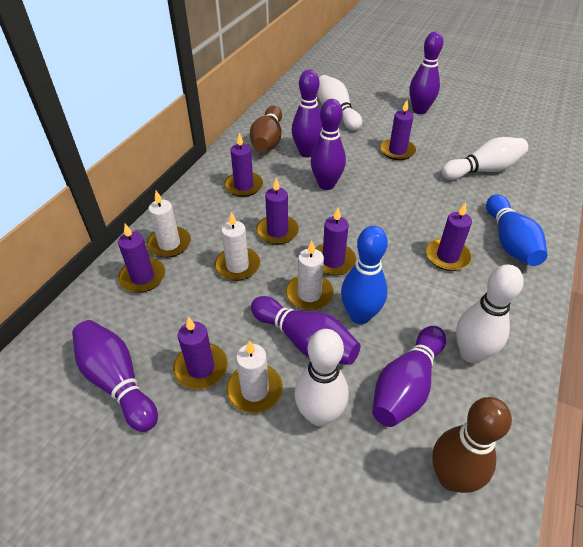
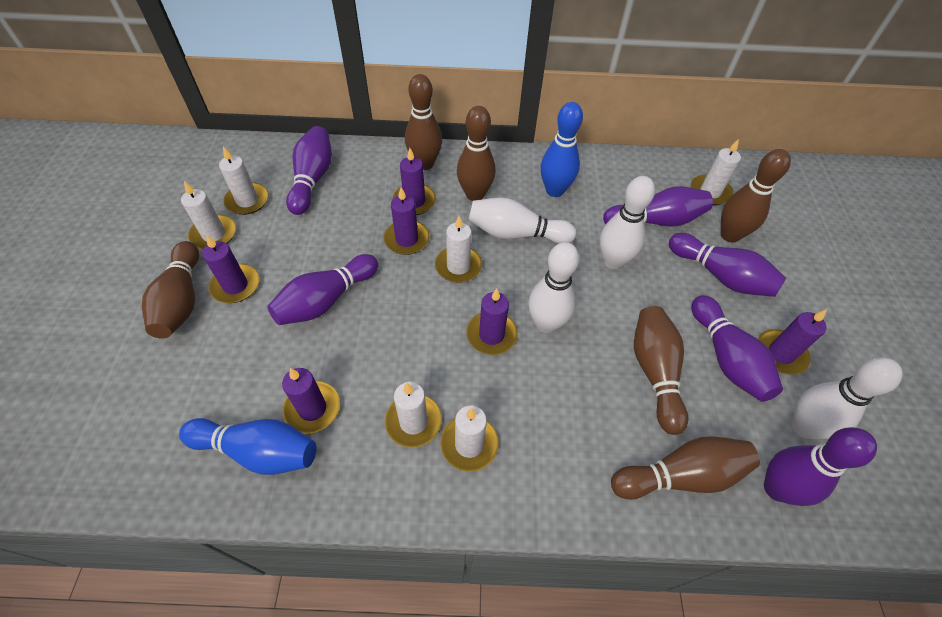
brown bowling pin: [250,106,282,152] [432,397,512,493] = 2 -> [142,241,199,339] [405,74,442,170] [457,106,496,201] [611,436,760,500] [634,306,688,435] [721,149,791,243] = 6
purple candle: [118,224,165,293] [173,317,228,389] [224,133,263,197] [256,178,299,245] [315,208,356,276] [380,100,416,160] [426,202,472,271] = 7 -> [202,235,259,303] [282,368,340,434] [384,187,429,255] [393,148,436,215] [466,288,518,355] [758,309,827,375] = 6
white candle: [146,191,191,258] [214,212,260,281] [226,340,283,413] [286,241,334,311] = 4 -> [181,181,236,249] [219,146,269,215] [385,382,442,447] [435,216,482,283] [440,406,499,471] [691,139,741,205] = 6

